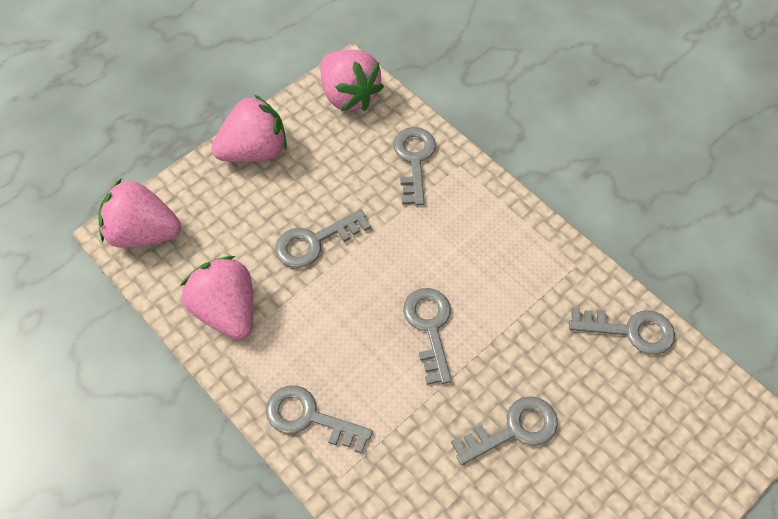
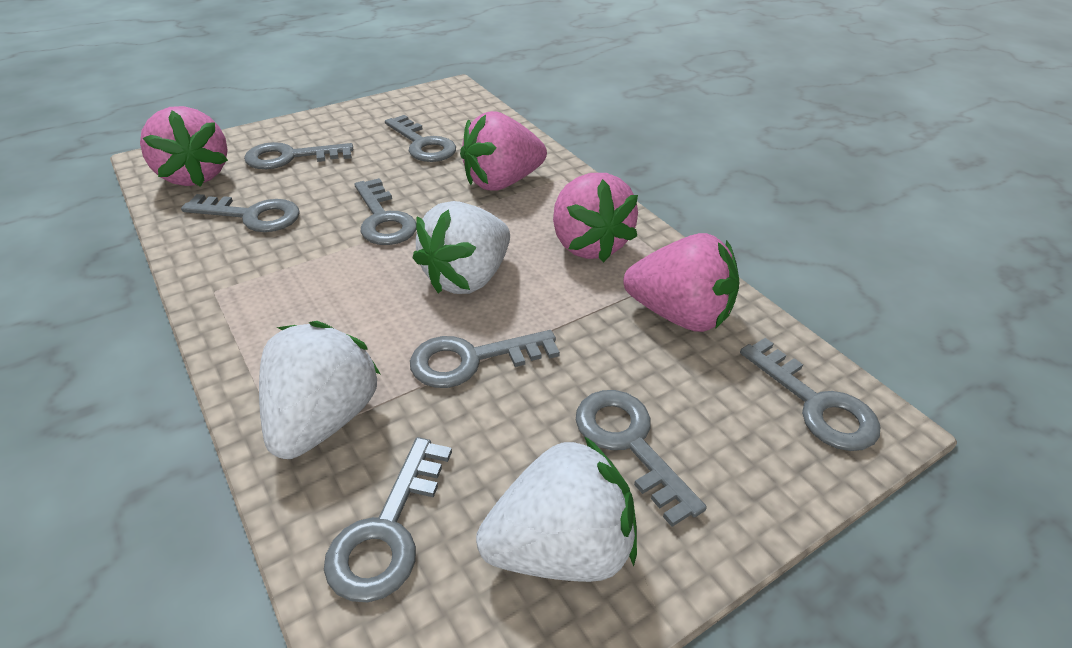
grey key: [266,385,373,454] [275,209,371,268] [393,127,436,206] [403,288,452,385] [451,396,558,465] [569,307,675,355] = 6 -> [181,194,300,232] [244,142,353,169] [324,437,452,602] [354,178,416,245] [385,115,456,162] [410,330,560,388] [576,390,707,527] [740,338,880,451] = 8
white strawberry: none = 0 -> [259,321,381,459] [413,201,510,294] [476,436,637,582] = 3

